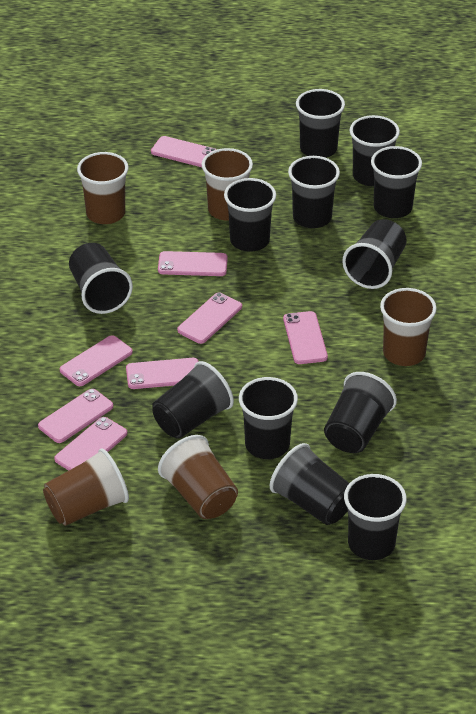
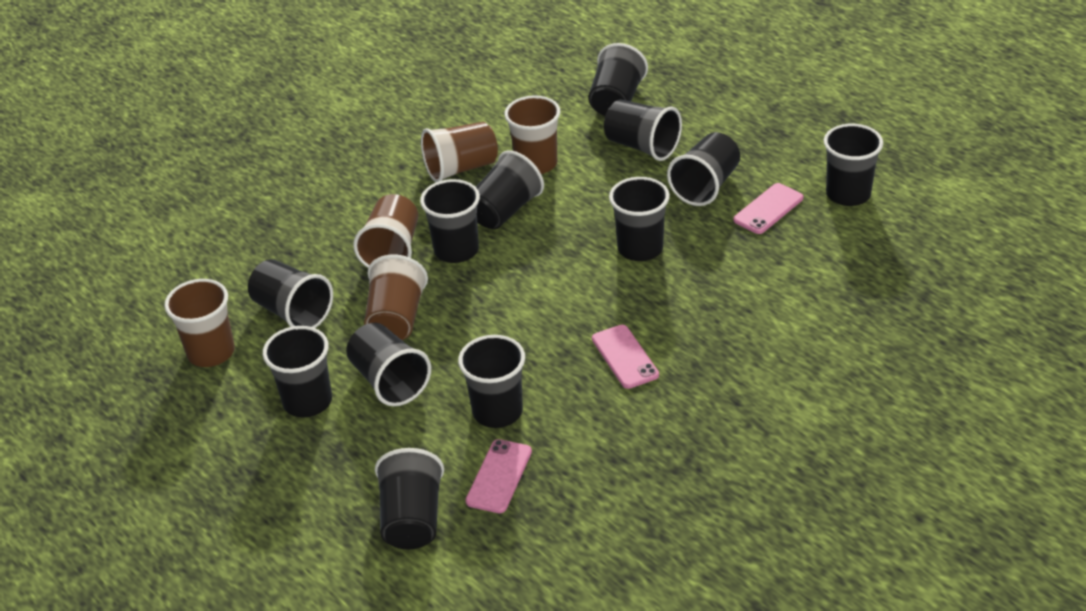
pink phone: [38,389,113,443] [54,417,127,471] [60,335,133,386] [126,358,199,389] [151,136,217,167] [158,251,228,276] [177,293,242,344] [283,311,328,364] = 8 -> [466,439,532,513] [592,325,659,389] [733,183,803,234] = 3

